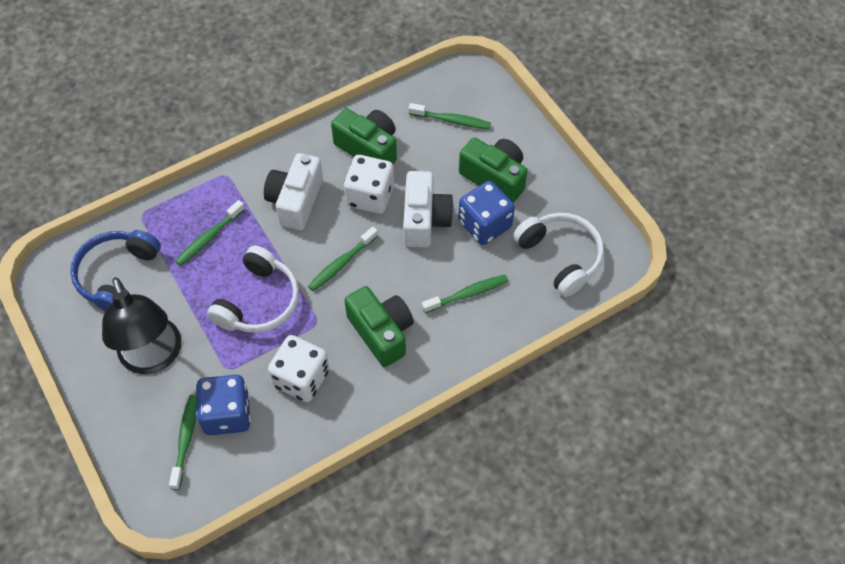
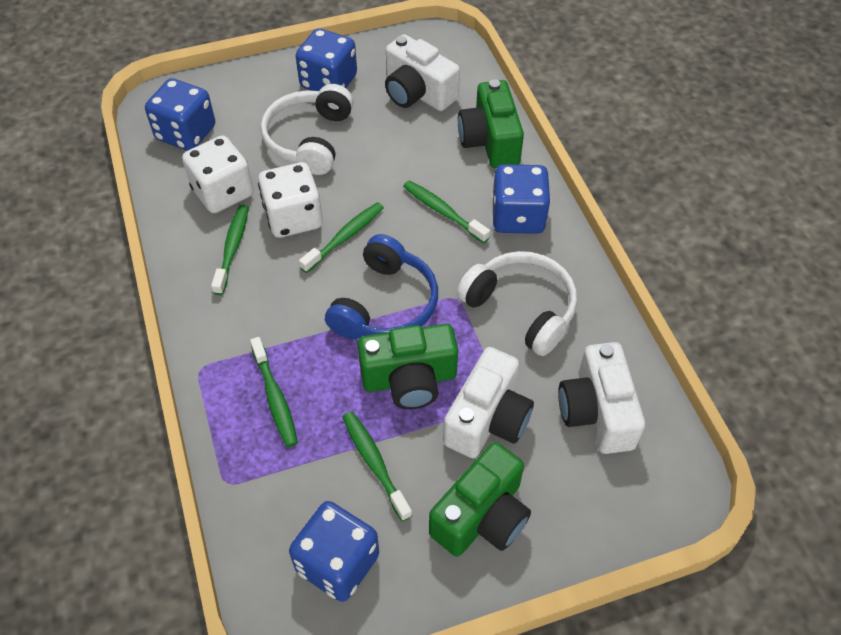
black lamp: [102,277,181,374] = 1 -> none = 0
blue dice: [196,375,251,435] [458,181,515,245] = 2 -> [145,78,215,151] [289,501,379,602] [296,28,357,91] [492,164,551,234] = 4
white camera: [264,153,323,230] [403,171,454,248] = 2 -> [385,34,460,111] [443,347,534,458] [558,342,645,454] = 3

